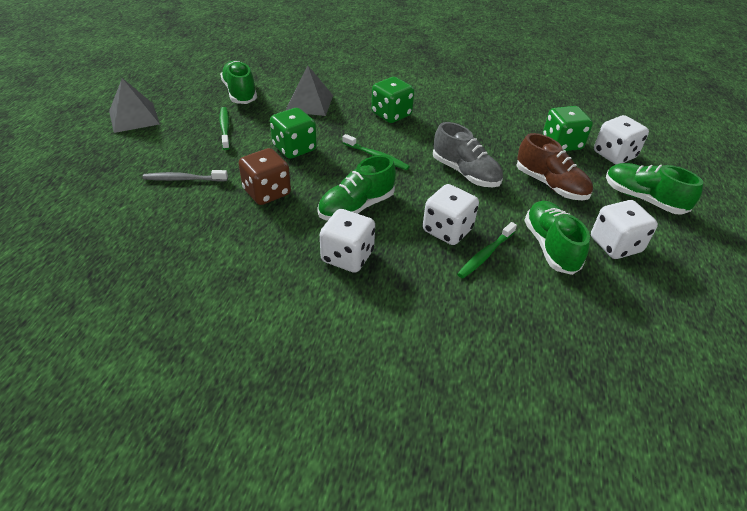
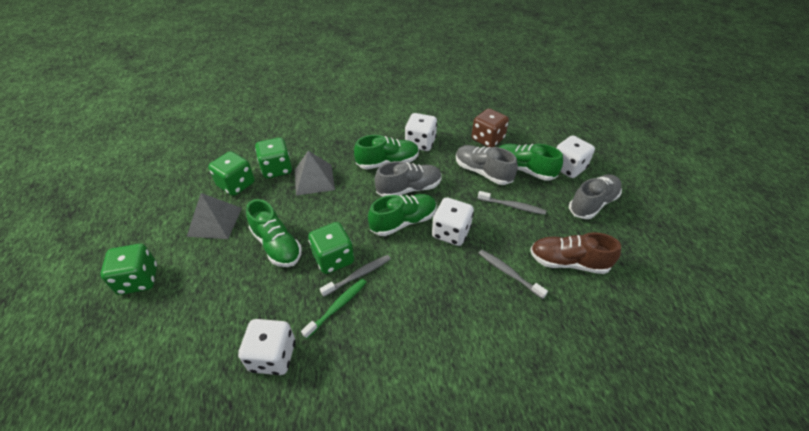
green dice: [270,108,317,159] [371,77,414,123] [543,106,593,151] = 3 -> [100,244,157,295] [208,151,255,196] [255,137,292,179] [308,222,354,274] = 4
green toothbrush: [219,107,230,150] [342,134,410,170] [457,222,517,278] = 3 -> [301,279,367,339] = 1
grey shoe: [433,122,503,187] = 1 -> [375,161,442,197] [456,145,518,185] [569,174,622,219] = 3
grey toothbrush: [142,170,228,182] = 1 -> [320,255,391,297] [478,191,546,215] [479,250,548,299] = 3

